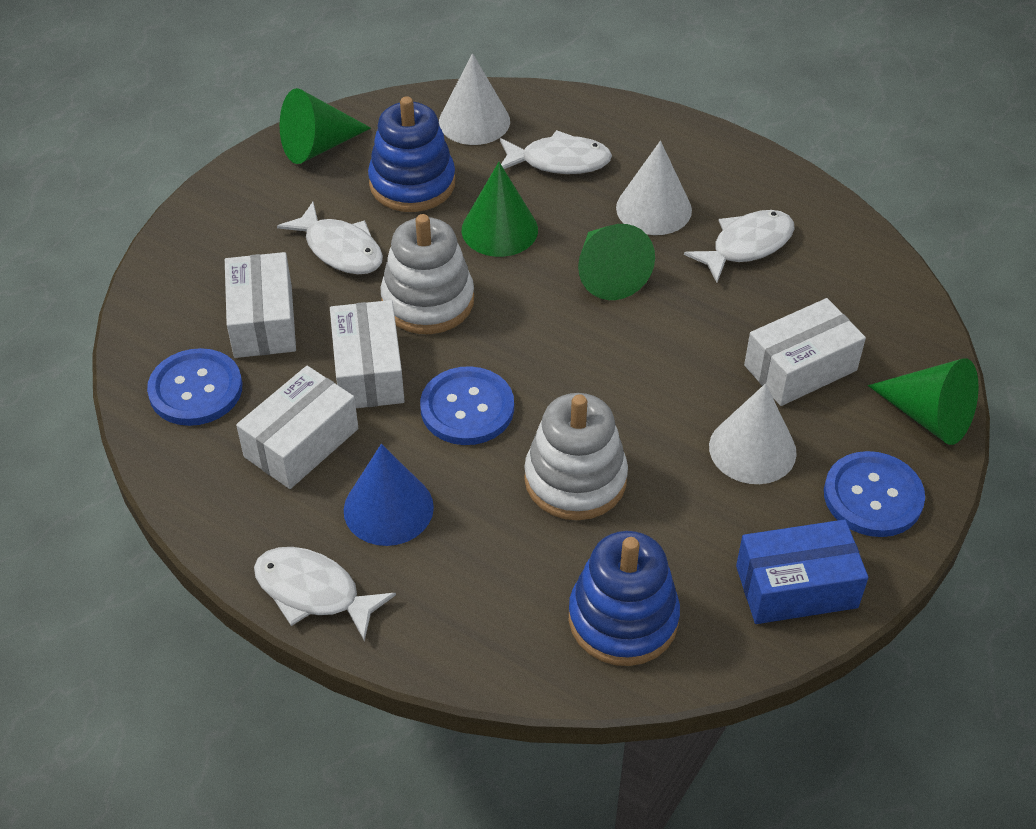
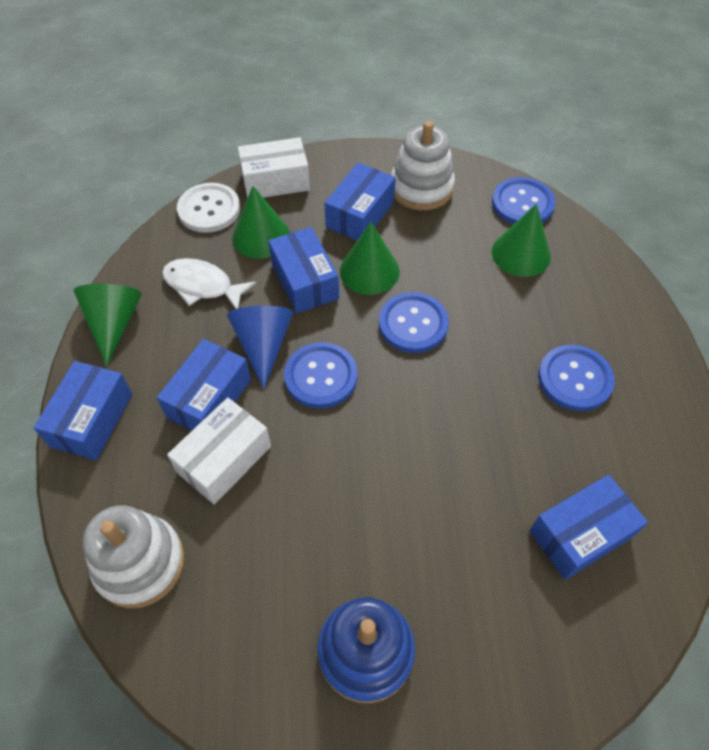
blue box: [736,519,868,624] = 1 -> [34,361,132,460] [157,339,251,431] [269,227,339,314] [325,163,396,241] [530,475,648,580] = 5
blue button: [147,348,242,426] [420,366,514,445] [824,451,925,537] = 3 -> [284,342,357,409] [379,292,449,353] [492,177,555,225] [538,345,615,411] = 4
blue stacking toy: [368,96,455,212] [569,531,680,666] = 2 -> [317,597,415,703] = 1
white box: [225,252,296,358] [236,366,358,489] [330,300,405,408] [744,298,866,406] = 4 -> [167,398,271,504] [238,137,310,198] = 2
white button: none = 0 -> [177,183,240,233] = 1
white cone: [439,53,510,145] [616,141,692,235] [709,383,797,484] = 3 -> none = 0
white fish: [254,547,396,641] [277,202,383,274] [500,130,612,174] [684,210,795,282] = 4 -> [162,258,256,309] = 1

